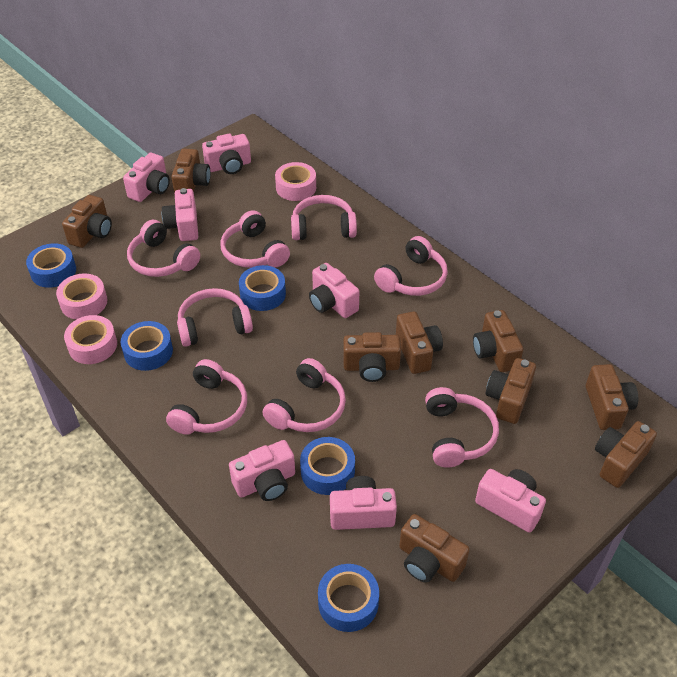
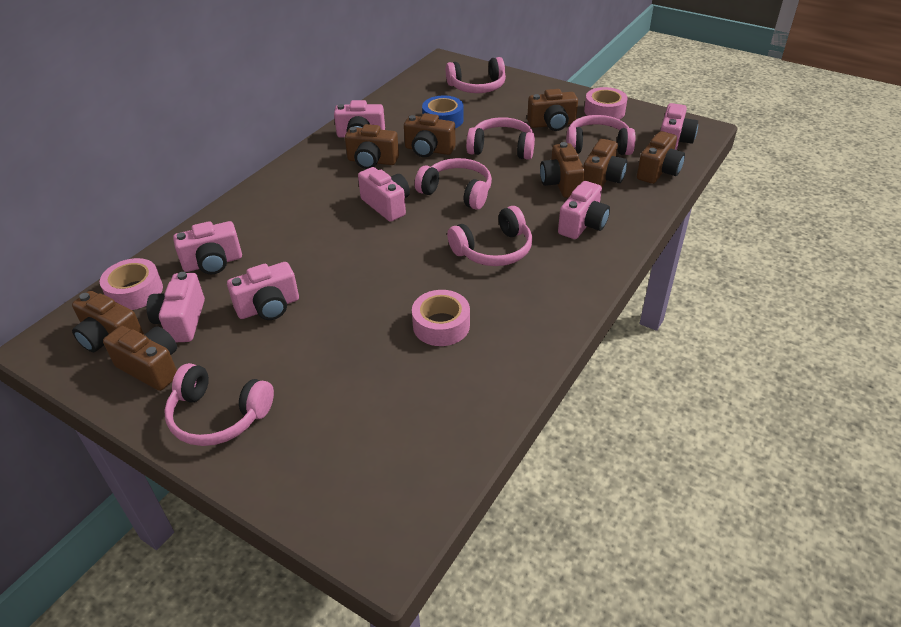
blue tape: [26,243,76,288] [121,321,173,371] [239,265,286,311] [300,437,355,495] [318,564,379,632] = 5 -> [422,96,464,128] = 1
brown camera: [62,195,112,248] [171,149,210,194] [343,332,401,382] [396,311,443,374] [399,514,470,583] [473,310,523,372] [486,358,536,424] [586,364,638,430] [595,421,657,488] = 9 -> [72,291,144,352] [103,326,177,391] [345,124,399,169] [404,113,456,157] [527,89,578,131] [540,142,585,198] [583,139,627,187] [637,131,685,184] = 8
pink headphones: [127,220,200,277] [166,359,247,435] [177,288,253,347] [220,210,290,268] [263,358,346,432] [291,195,357,240] [374,236,448,296] [425,387,499,468] = 8 -> [164,363,274,446] [415,158,492,210] [446,57,506,93] [447,206,532,266] [466,117,535,160] [566,115,636,155] = 6

